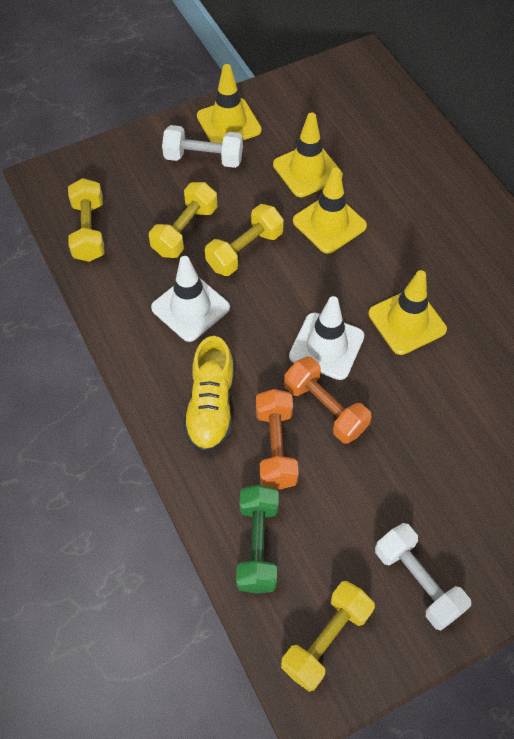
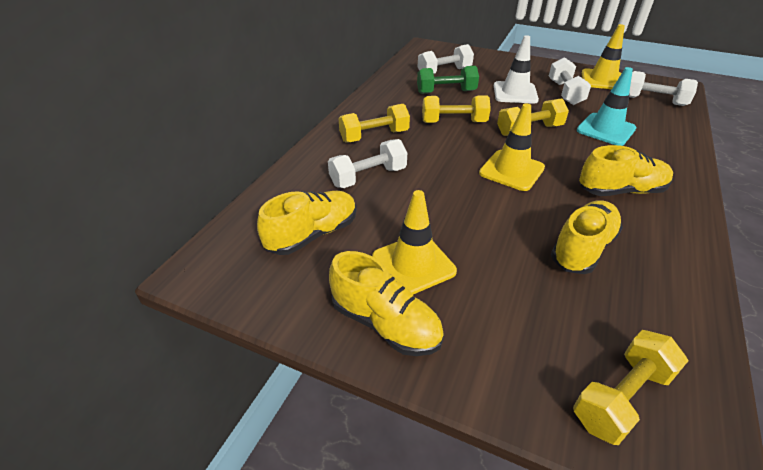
orange dumbbell: [256,389,299,490] [284,357,372,444] = 2 -> none = 0
turquoise traffic cone: none = 0 -> [577,67,636,146] = 1
white dumbbell: [162,125,243,168] [375,523,471,630] = 2 -> [328,139,407,188] [418,44,474,74] [549,57,591,105] [629,71,698,106] = 4
white traffic cone: [151,256,230,342] [289,296,364,380] = 2 -> [494,35,539,104] = 1
yellow shoe: [183,336,235,453] = 1 -> [257,191,357,255] [329,251,444,356] [551,200,623,274] [579,145,673,196] = 4
yellow traffic cone: [197,64,262,143] [273,112,343,197] [293,168,367,254] [368,270,447,355] = 4 -> [372,190,457,294] [479,103,545,191] [582,24,625,89] = 3

